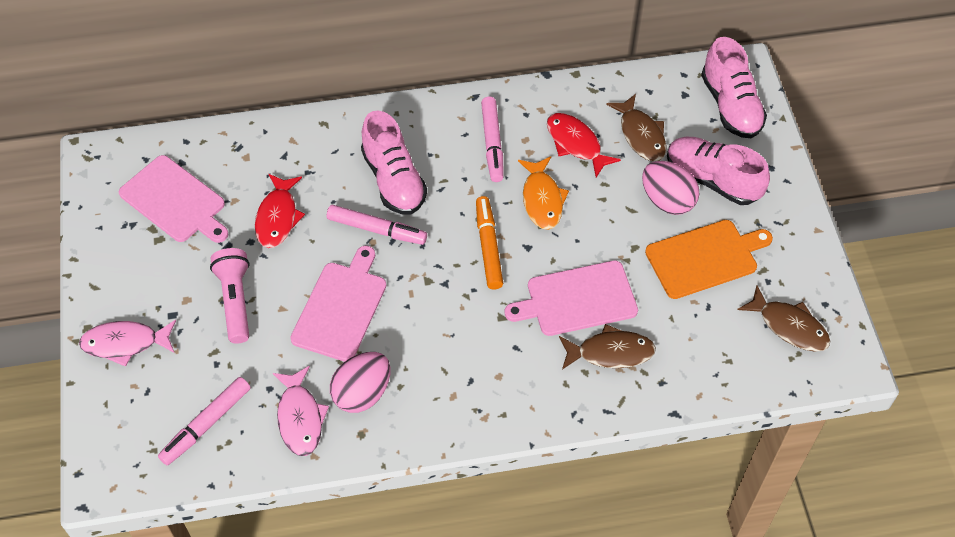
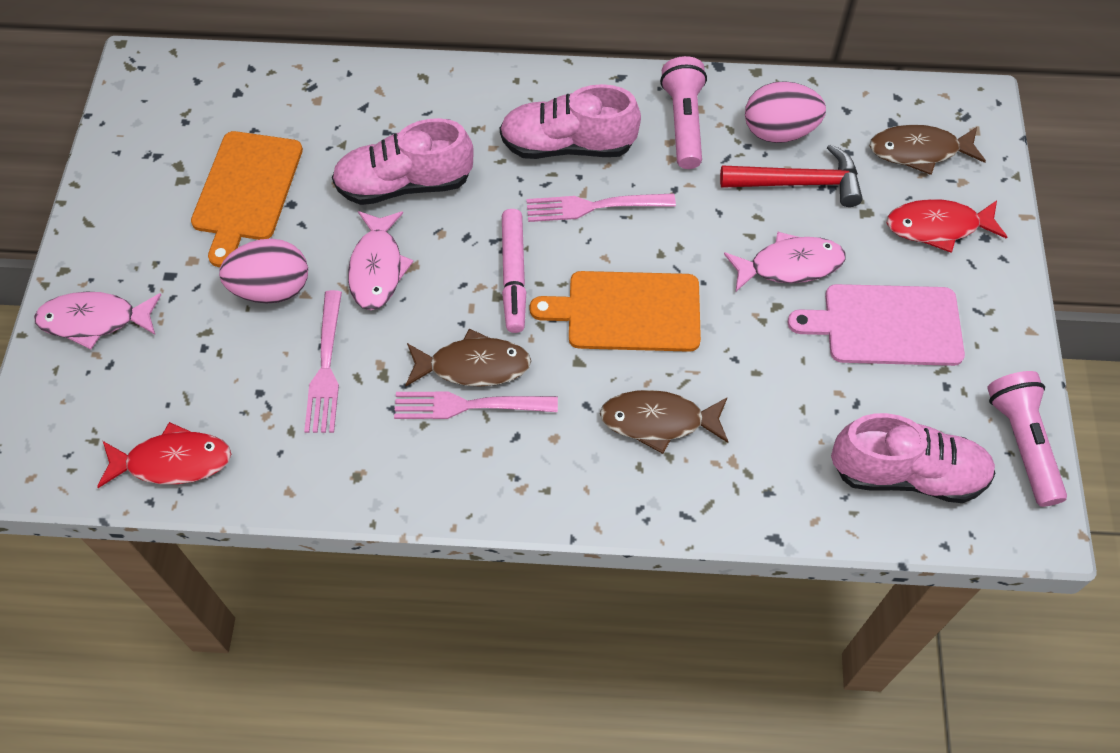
orange cutting board: [645,220,773,299] = 1 -> [191,131,303,267] [530,271,701,352] = 2
orange fish: [518,156,569,230] = 1 -> none = 0
orange marker: [476,196,503,289] = 1 -> none = 0
pink cutting board: [119,155,229,243] [290,246,386,362] [505,260,638,336] = 3 -> [787,284,965,366] = 1
pink fish: [79,320,176,367] [273,366,329,456] = 2 -> [34,292,161,350] [348,211,414,310] [724,232,846,291] = 3
pink flashlight: [210,248,250,344] = 1 -> [660,56,707,169] [987,371,1067,507] = 2
pink fork: none = 0 -> [304,290,342,433] [394,392,558,419] [526,193,676,222] = 3
pink marker: [158,377,251,465] [327,205,427,245] [481,97,504,182] = 3 -> [502,209,526,333] = 1
red hammer: none = 0 -> [720,144,863,207] = 1

